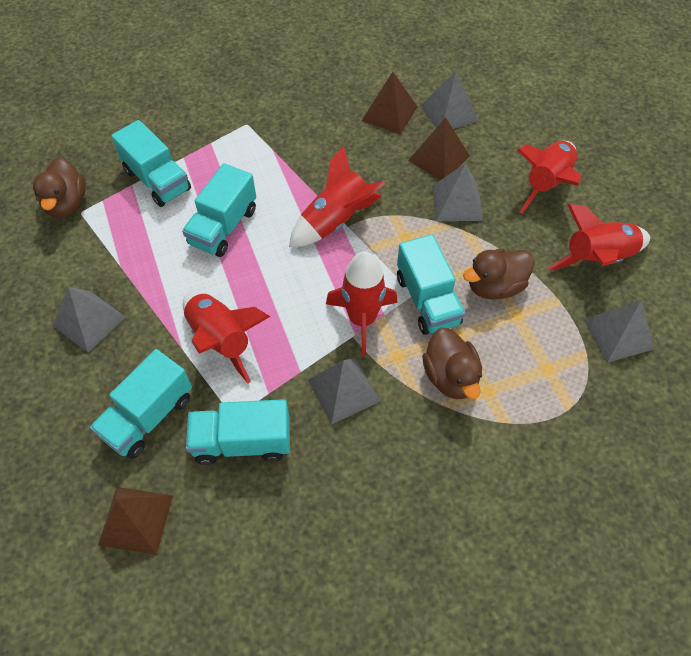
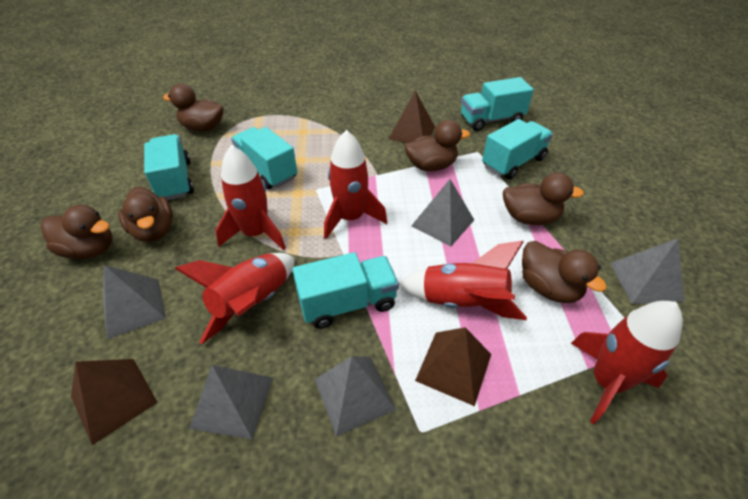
brown duck: [33,157,86,218] [422,328,482,399] [463,249,534,300] = 3 -> [40,205,112,259] [118,187,173,242] [163,84,224,132] [405,120,470,171] [503,173,584,225] [522,241,607,303] = 6

